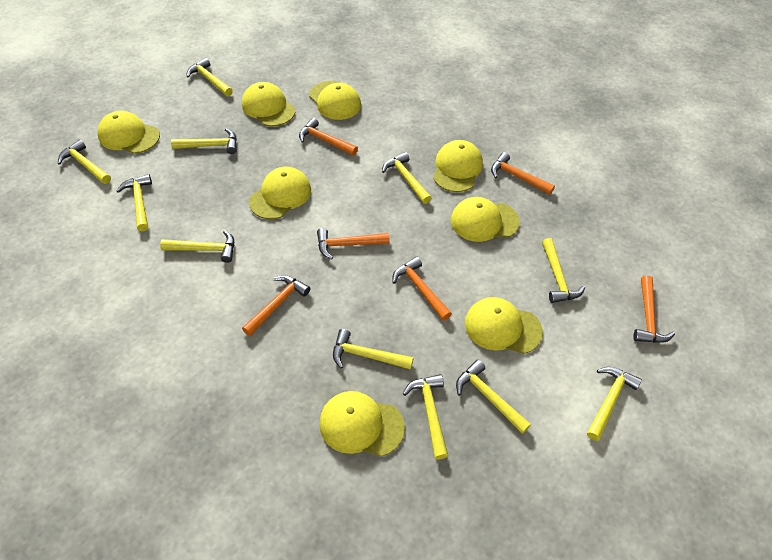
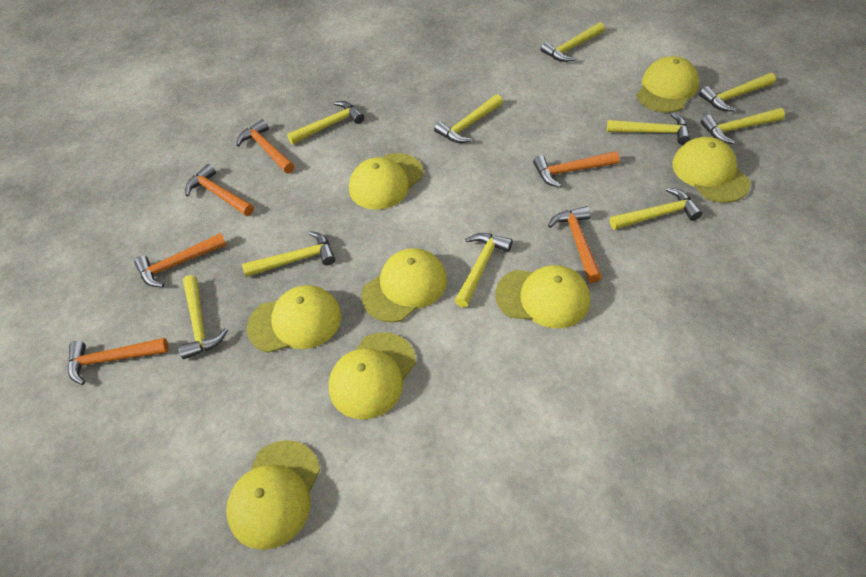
yellow hammer: [58,139,111,184] [116,174,152,231] [160,230,234,263] [171,129,237,154] [186,58,233,96] [333,329,414,370] [382,152,431,204] [403,374,448,460] [456,360,531,434] [542,238,585,303] [587,367,642,441] = 11 -> [179,275,228,359] [242,231,335,277] [287,101,364,145] [434,94,503,143] [455,233,513,308] [541,22,605,62] [607,113,691,145] [610,188,702,230] [699,73,776,111] [701,108,785,144] = 10

